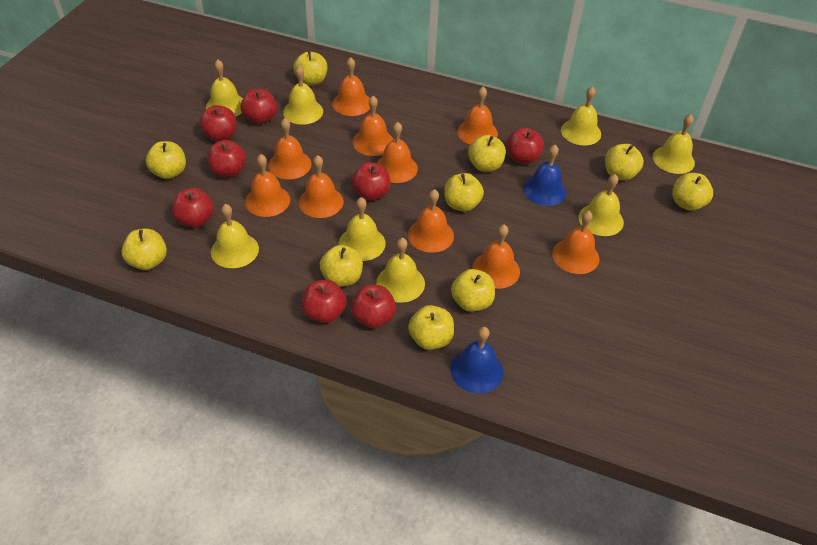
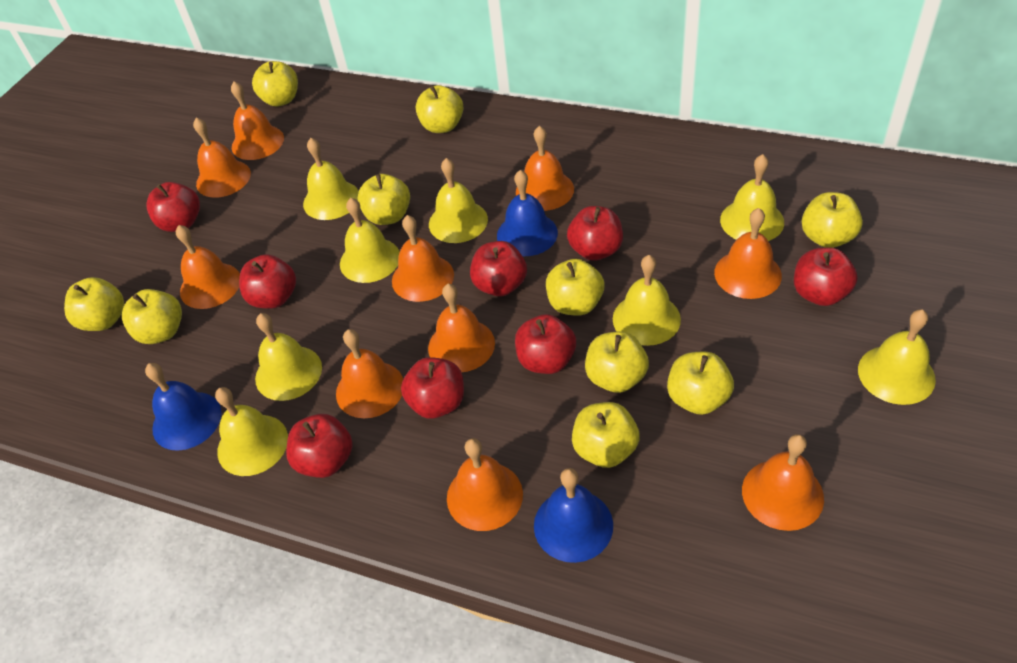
blue bell: [450,327,504,394] [523,145,567,206] = 2 -> [145,363,222,451] [497,170,558,256] [534,468,613,563] = 3

